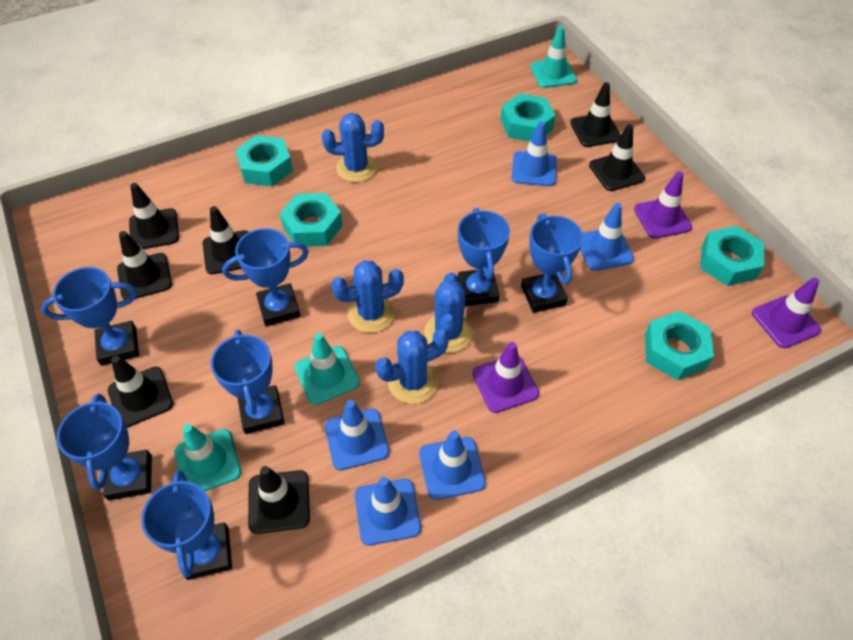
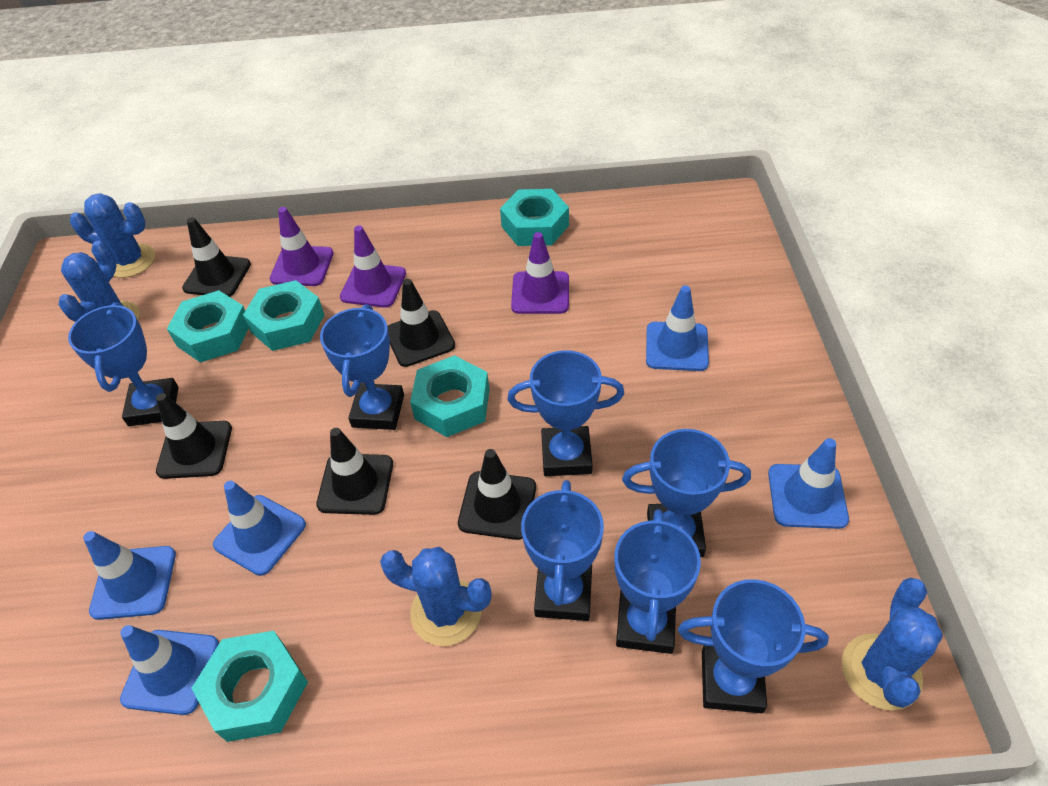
black traffic cone: [108,356,173,428] [117,231,172,300] [129,183,179,249] [203,206,249,274] [248,466,310,534] [570,82,621,147] [589,124,645,191] = 7 -> [156,393,232,479] [182,217,251,297] [316,428,393,515] [387,279,455,367] [458,449,536,540] = 5
turquoise traffic cone: [174,424,241,491] [294,333,360,405] [531,26,577,88] = 3 -> none = 0

